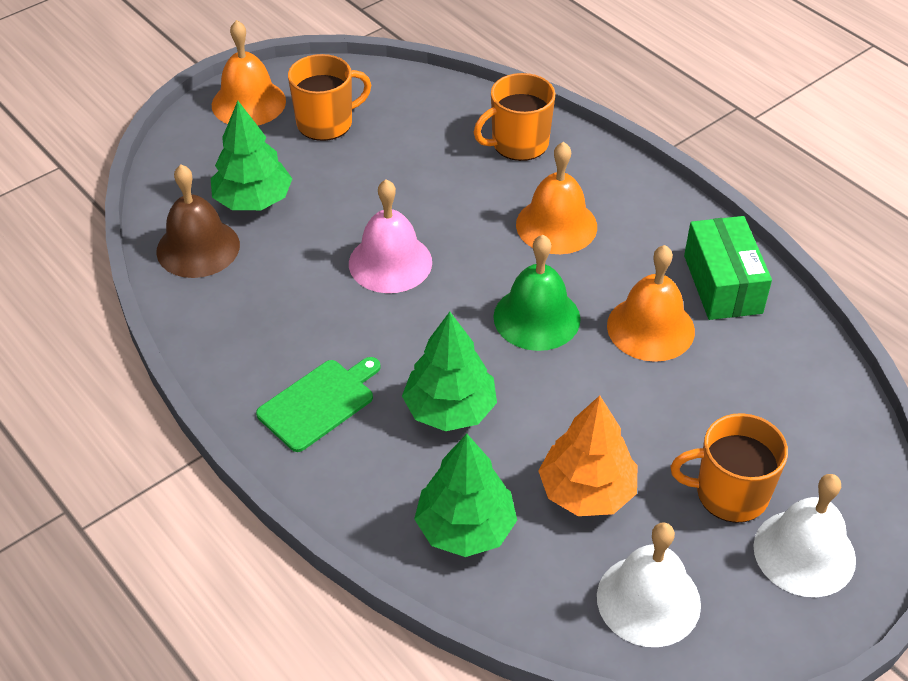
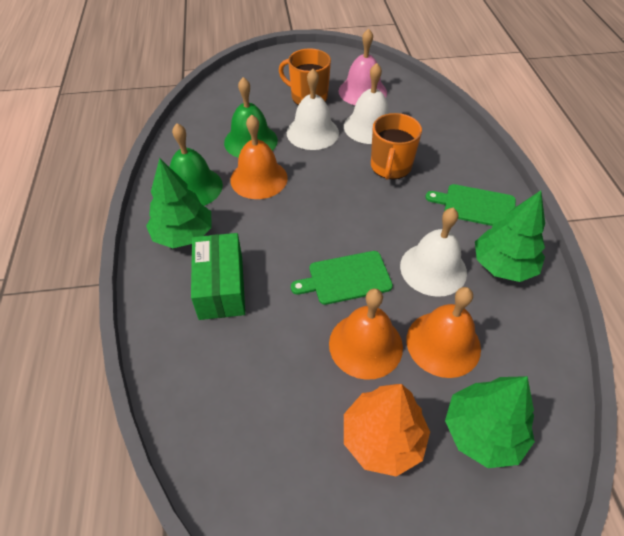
brown bell: [156,165,240,278] = 1 -> none = 0
green bell: [493,235,581,351] = 1 -> [170,123,223,206] [224,77,278,158] = 2
green cutting board: [256,357,381,452] = 1 -> [291,251,393,305] [425,184,516,226] = 2
orange mug: [288,54,371,141] [474,73,556,161] [671,413,788,523] = 3 -> [279,48,331,105] [371,113,422,180] = 2
white bell: [597,522,701,647] [753,474,856,597] = 2 -> [287,69,339,150] [344,63,389,144] [400,208,467,297] = 3

